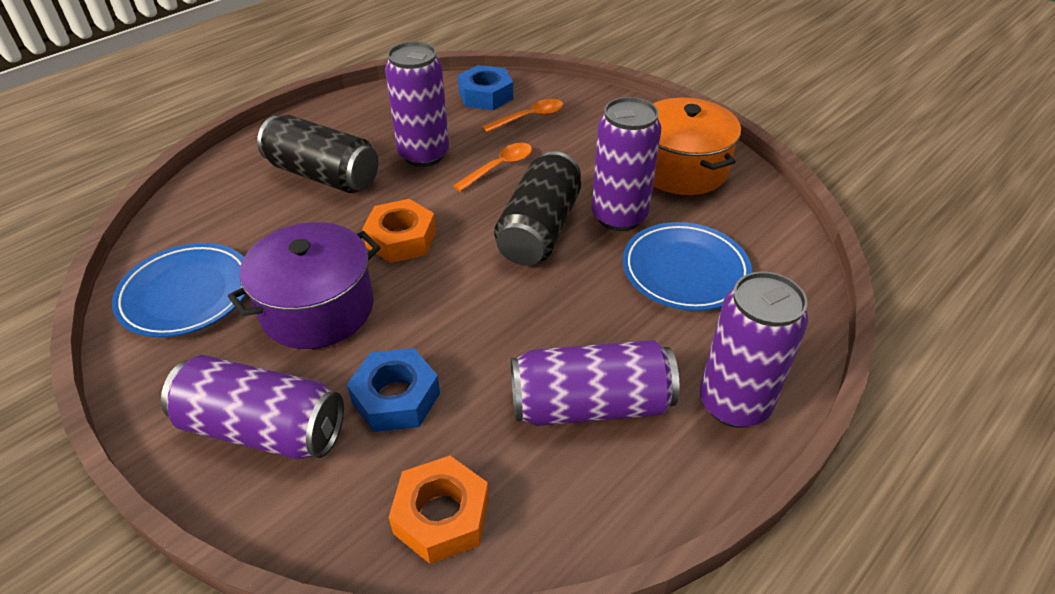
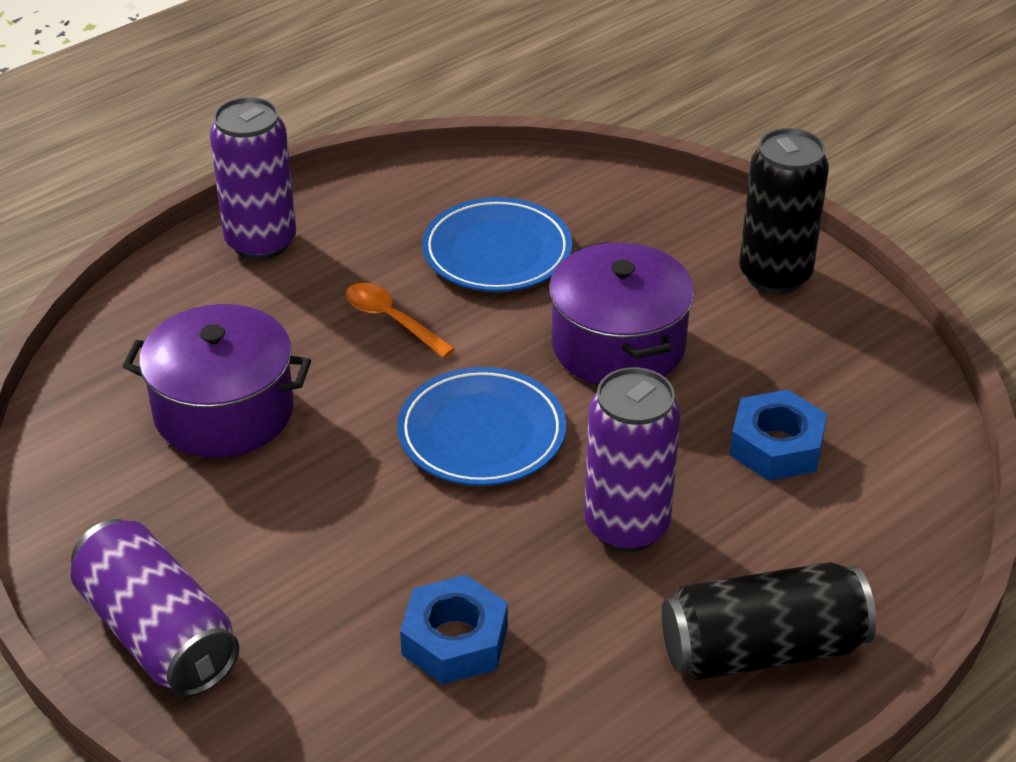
orange nut: [362,199,436,263] [389,456,489,564] = 2 -> none = 0
orange pot: [652,98,741,195] = 1 -> none = 0
orange spoon: [453,143,532,192] [482,99,563,133] = 2 -> [346,283,455,358] = 1
purple can: [161,355,344,460] [385,42,449,167] [511,340,680,426] [592,97,661,231] [700,272,808,428] = 5 -> [71,519,240,697] [210,97,296,260] [584,367,681,552] = 3
purple pot: [228,222,381,349] = 1 -> [122,304,311,458] [549,242,695,385] = 2

